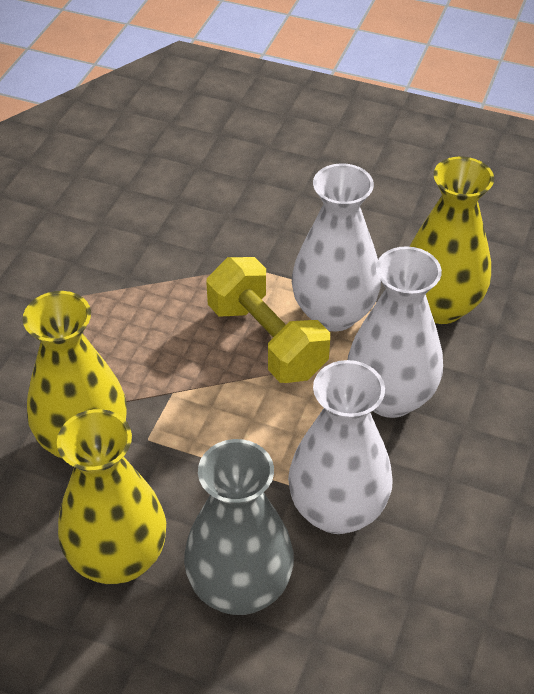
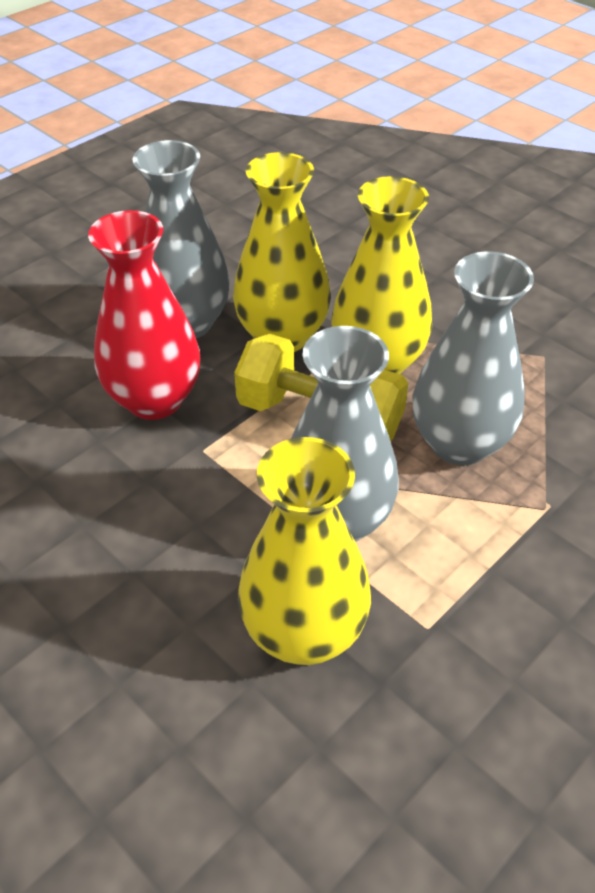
grey vase: [184,439,294,615] = 1 -> [132,140,230,338] [291,326,399,542] [413,251,534,466] = 3
red vase: none = 0 -> [88,210,200,420] = 1
white vase: [288,360,393,534] [292,163,381,331] [348,246,443,418] = 3 -> none = 0

